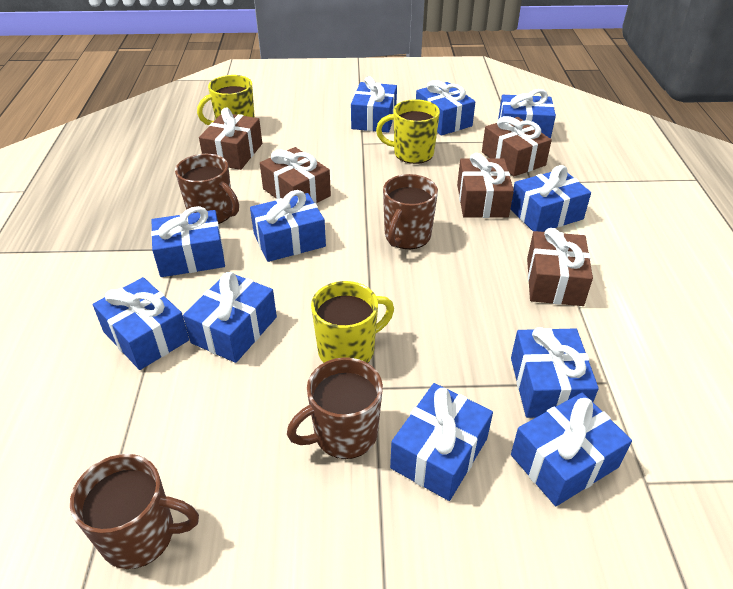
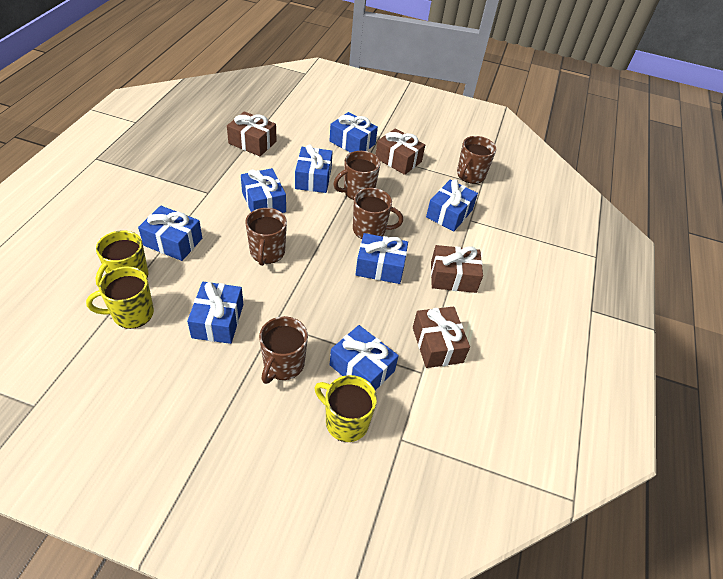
blue gift: [92,277,189,370] [151,206,225,277] [183,272,277,363] [250,190,326,262] [351,76,397,133] [390,383,493,501] [416,80,475,136] [498,89,556,139] [510,165,591,232] [511,327,599,418] [511,393,632,506] = 11 -> [138,206,202,261] [187,282,244,344] [241,168,286,213] [295,145,333,193] [330,112,378,153] [330,325,399,390] [355,233,408,284] [426,180,478,231] = 8
brown gift: [199,108,262,170] [260,147,331,203] [457,153,514,218] [482,116,552,177] [527,228,593,306] = 5 -> [227,111,277,156] [376,128,425,175] [413,307,470,368] [431,245,483,293] = 4
brown mug: [70,454,199,569] [175,154,239,224] [287,357,383,459] [383,174,438,249] = 4 -> [245,208,287,266] [259,316,308,384] [333,151,380,200] [353,188,403,239] [457,136,496,184] = 5

